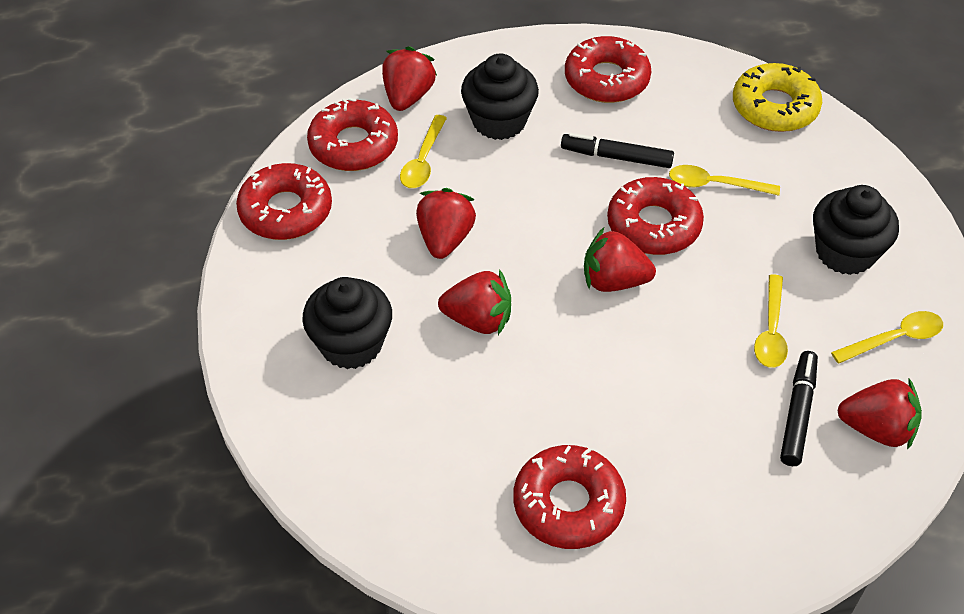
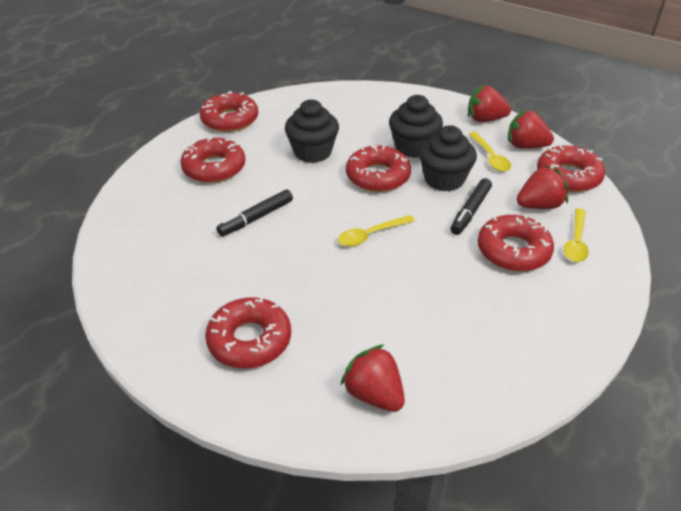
red donut: [236,163,332,240] [307,98,398,171] [514,445,626,549] [565,36,651,103] [607,177,704,255] = 5 -> [180,136,245,183] [200,91,258,132] [205,297,291,369] [346,144,411,192] [477,215,554,271] [537,145,605,192] = 6
red strawberry: [382,46,437,111] [416,188,476,259] [438,269,511,335] [584,228,656,292] [837,379,922,450] = 5 -> [340,344,405,412] [468,85,511,122] [508,109,554,149] [517,165,568,209] = 4
yellow donut: [733,63,822,132] = 1 -> none = 0
yellow spoon: [400,115,447,188] [669,165,780,196] [754,274,788,368] [831,311,943,364] = 4 -> [338,215,415,247] [469,132,511,172] [564,208,589,262] = 3

